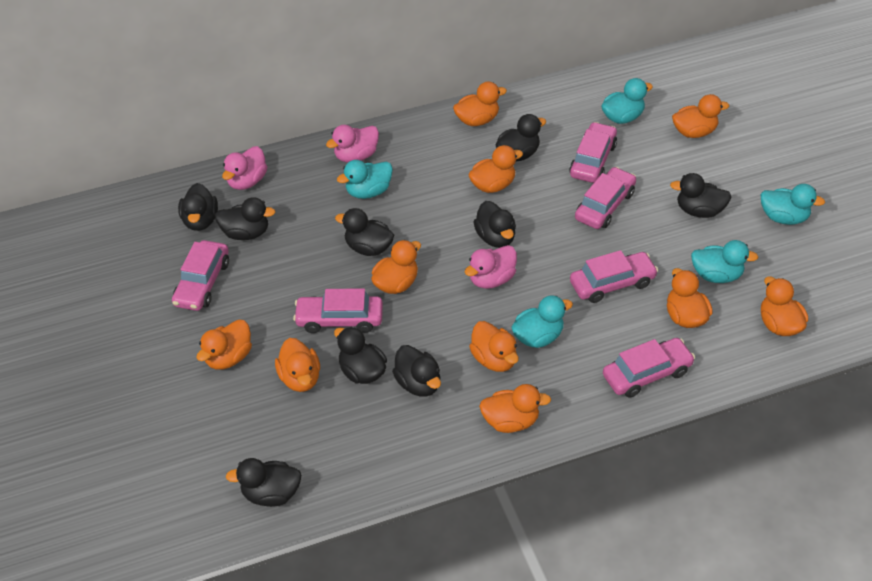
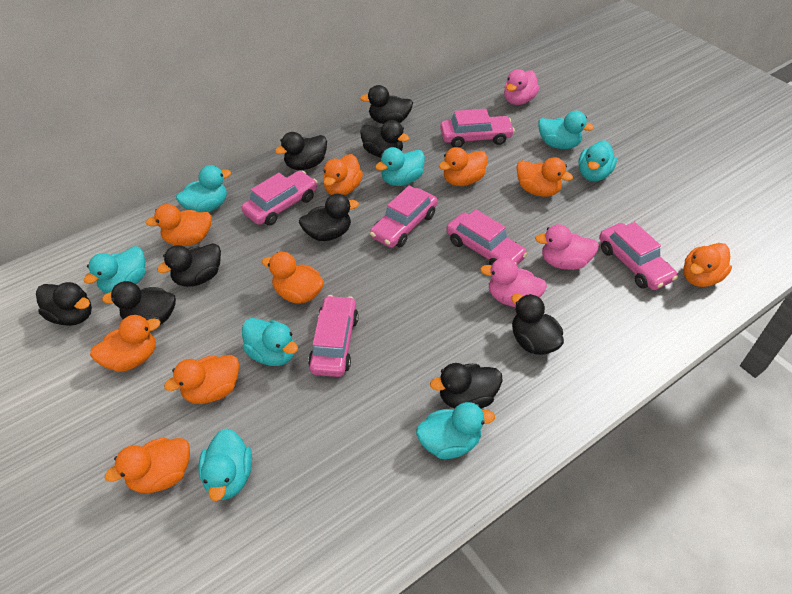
orange duck: [197,319,252,370] [275,338,320,392] [371,240,421,294] [453,82,507,126] [468,145,523,193] [469,321,519,372] [479,384,551,433] [667,268,713,328] [672,94,729,138] [761,276,808,336] = 10 -> [90,315,160,372] [105,437,190,493] [146,204,212,246] [164,355,239,404] [262,252,324,303] [323,154,363,195] [439,147,488,186] [516,157,573,197] [683,243,732,287] = 9
turquoise duck: [337,160,393,199] [511,295,573,348] [601,78,653,124] [691,240,758,283] [760,184,825,225] = 5 -> [83,246,145,293] [176,165,231,212] [198,428,252,501] [242,318,298,366] [375,147,425,186] [416,402,495,459] [538,111,594,149] [578,140,617,182] = 8

